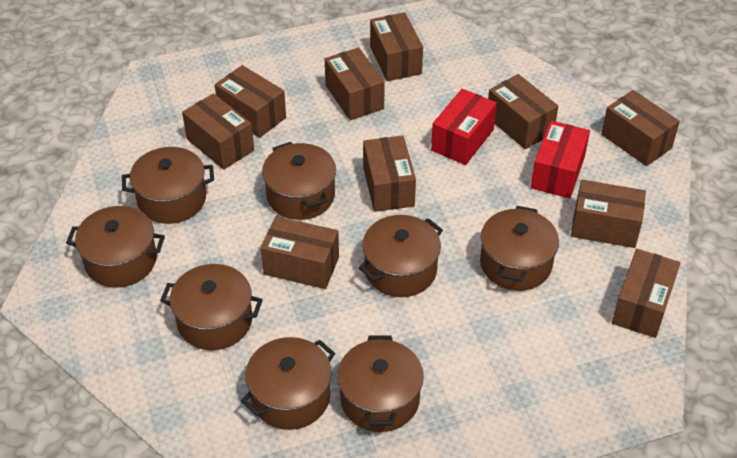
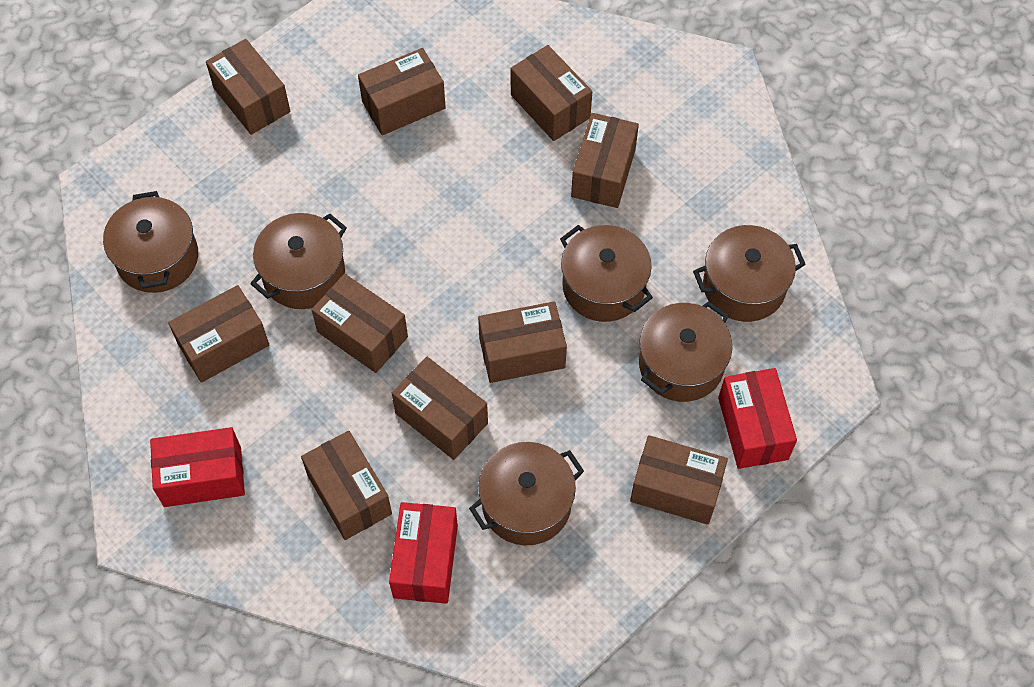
brown pot: [66,206,165,288] [122,147,214,224] [160,264,263,350] [241,337,335,430] [262,142,336,220] [337,335,424,432] [359,215,443,297] [480,206,559,291] = 8 -> [103,191,198,293] [250,213,347,309] [469,442,584,546] [560,225,653,322] [639,301,732,402] [693,225,806,322] = 6
red box: [431,89,497,165] [531,121,590,198] = 2 -> [150,427,245,507] [389,502,458,604] [718,368,797,469] = 3

